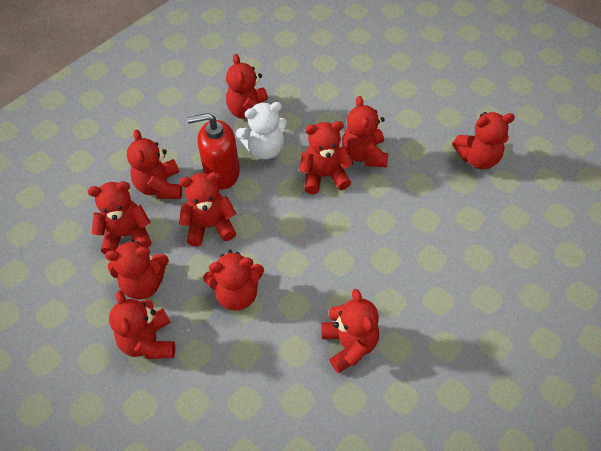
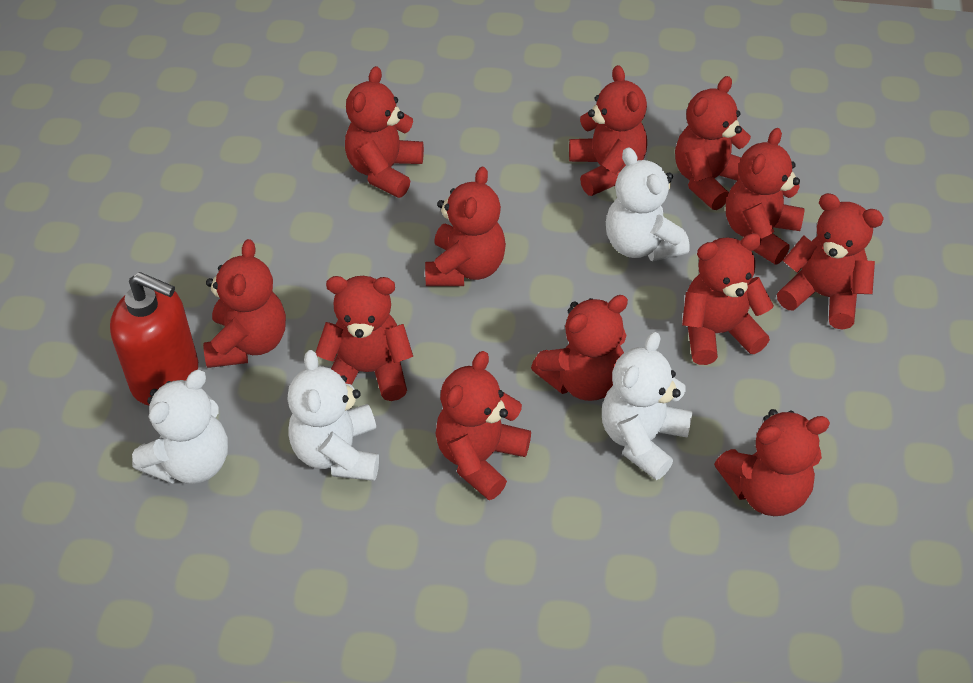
red teddy bear: [88,181,152,254] [105,239,169,300] [109,290,175,359] [127,130,182,199] [179,172,236,247] [203,250,264,311] [226,54,268,119] [299,121,354,194] [321,289,379,373] [342,96,388,168] [452,112,515,169] = 11 -> [203,239,286,368] [315,276,413,401] [345,66,424,198] [425,167,506,286] [435,351,531,500] [531,295,628,401] [569,65,647,196] [675,76,751,210] [682,233,774,365] [714,409,830,516] [726,128,805,265] [777,193,884,330] = 12
white teddy bear: [236,102,287,159] = 1 -> [132,370,228,484] [287,350,379,481] [602,332,693,480] [606,147,690,261] = 4

